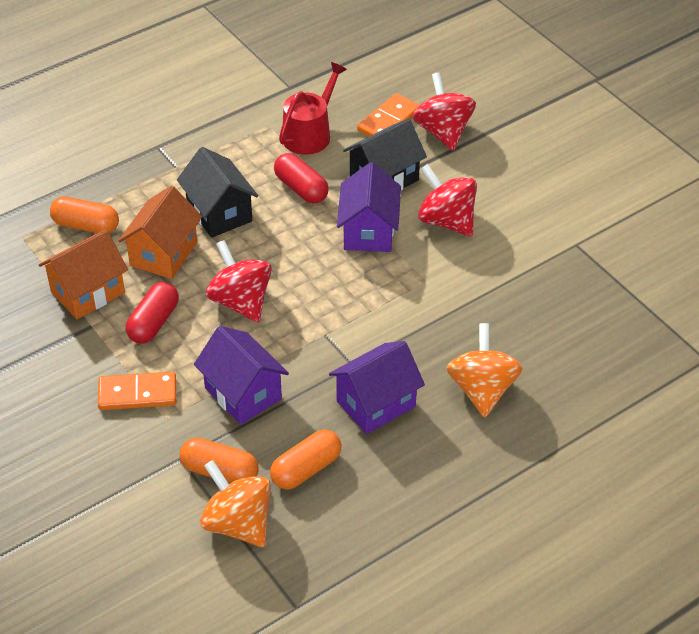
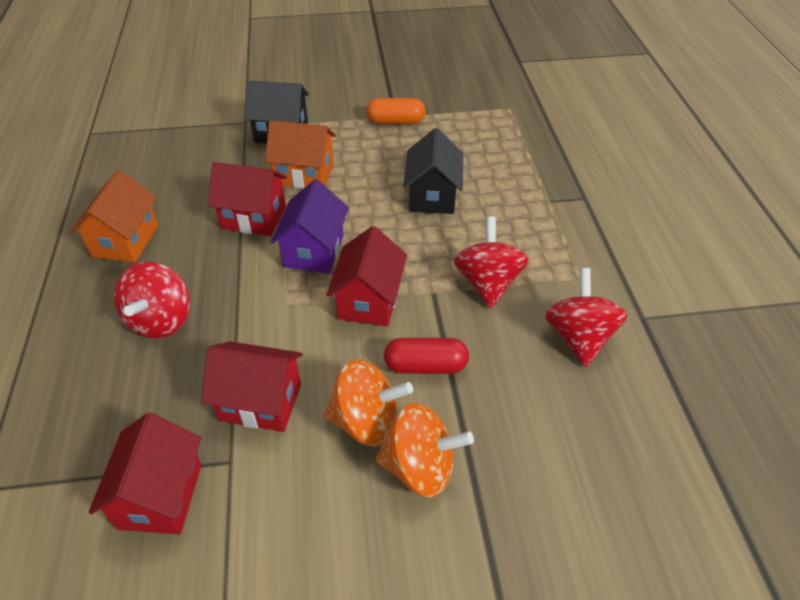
orange capsule: [50,197,119,233] [180,438,259,483] [270,430,342,489] = 3 -> [366,98,426,124] = 1
orange domino: [98,371,176,410] [357,93,420,137] = 2 -> none = 0
purple house: [194,326,289,425] [329,341,425,434] [337,162,401,252] = 3 -> [271,179,349,273] = 1
red capsule: [126,282,179,343] [274,153,329,204] = 2 -> [384,338,469,374] = 1
red house: none = 0 -> [89,413,202,534] [201,341,303,432] [208,162,287,236] [327,226,407,326] = 4
red watering can: [279,62,347,155] = 1 -> none = 0

